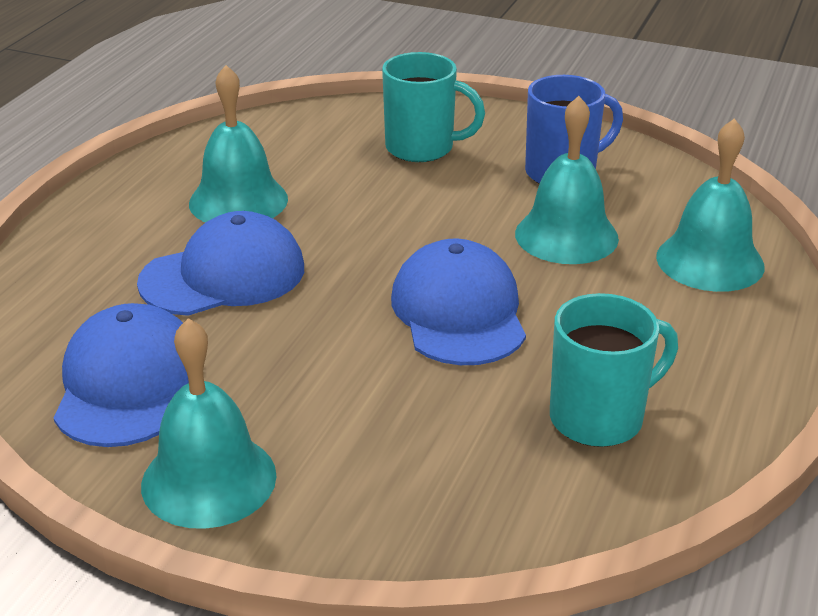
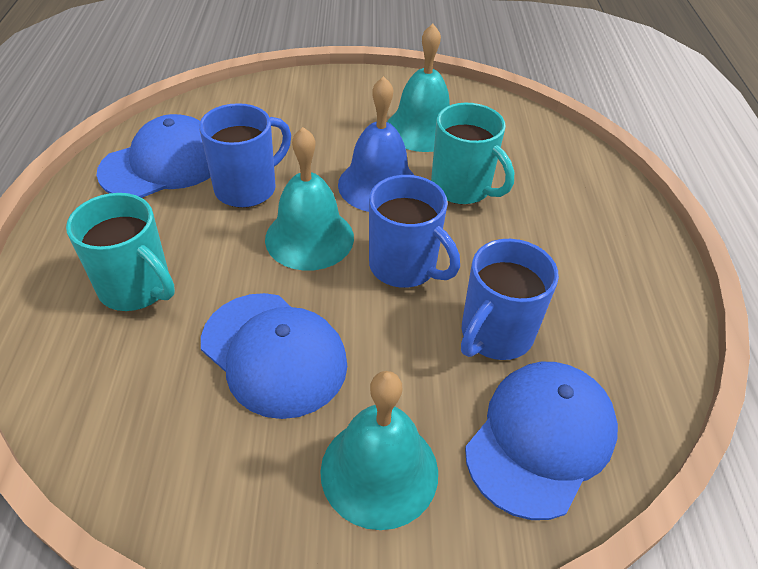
blue bell: none = 0 -> [338,76,414,212] = 1
blue mug: [525,75,623,184] = 1 -> [199,103,291,208] [369,175,460,288] [461,239,559,360] = 3
turquoise bell: [141,318,277,529] [189,65,288,222] [515,96,619,264] [656,118,765,292] = 4 -> [265,127,354,271] [320,371,438,530] [387,24,450,152] = 3

